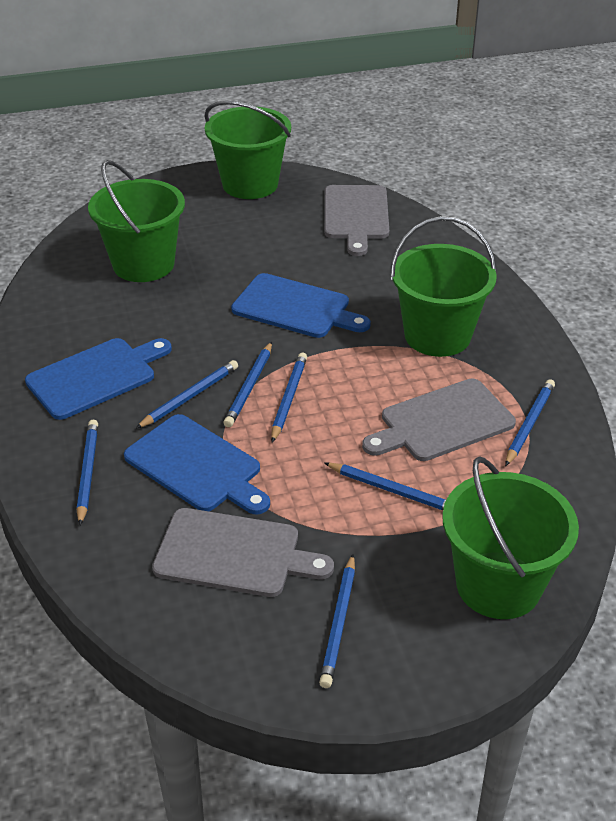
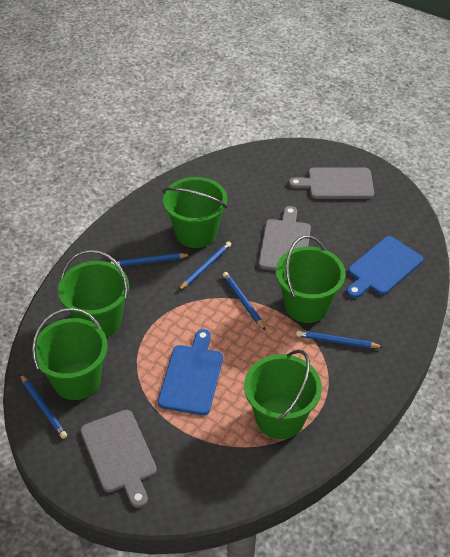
blue cutting board: [25,338,172,420] [124,414,270,515] [231,273,371,338] = 3 -> [158,329,223,415] [347,236,423,298] = 2
blue pencil: [77,420,98,525] [135,360,238,429] [223,342,272,427] [271,353,307,442] [319,554,355,688] [324,463,446,510] [505,379,555,466] = 7 -> [20,374,67,439] [111,253,191,266] [178,241,231,291] [223,272,266,331] [296,330,383,348] = 5
green bucket: [88,160,185,282] [204,101,291,199] [390,216,497,357] [442,456,579,619] = 4 -> [32,308,108,400] [58,250,129,337] [162,177,227,248] [244,349,322,439] [276,236,345,323] = 5

